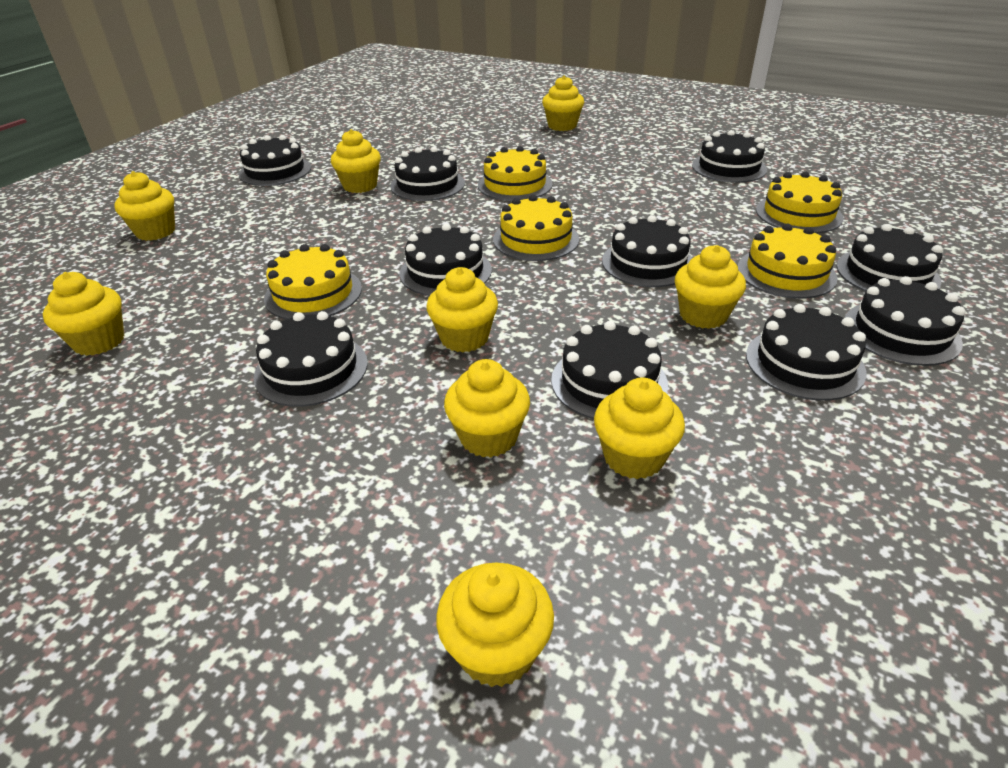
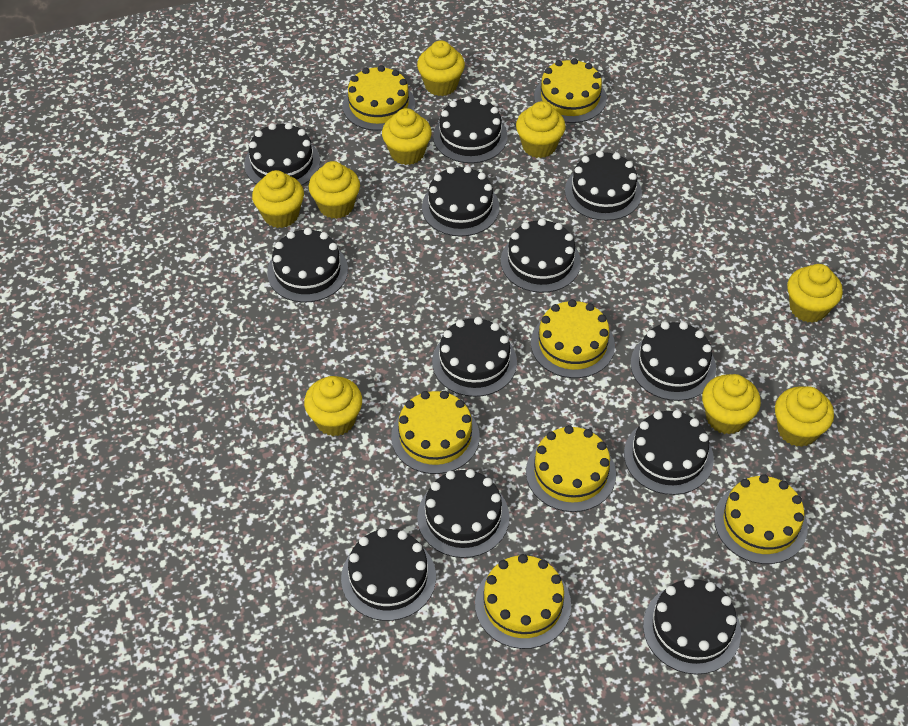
black cake: [238,135,311,186] [254,311,368,407] [390,147,465,201] [400,224,492,296] [551,321,668,419] [602,215,692,287] [692,130,767,183] [746,304,867,401] [836,224,943,292] [845,276,965,366] = 10 -> [244,123,320,185] [267,228,348,302] [341,528,436,621] [417,469,509,558] [422,166,500,237] [432,317,517,397] [433,96,508,163] [501,219,581,293] [565,151,642,221] [624,410,714,495] [631,322,716,401] [643,578,741,675] = 12
yellow cake: [264,244,362,319] [478,146,553,201] [493,195,579,261] [738,224,837,299] [756,172,843,233] = 5 -> [343,65,415,131] [391,391,480,474] [475,554,571,649] [526,425,616,512] [531,299,615,378] [534,58,607,123] [714,474,808,564] = 7

